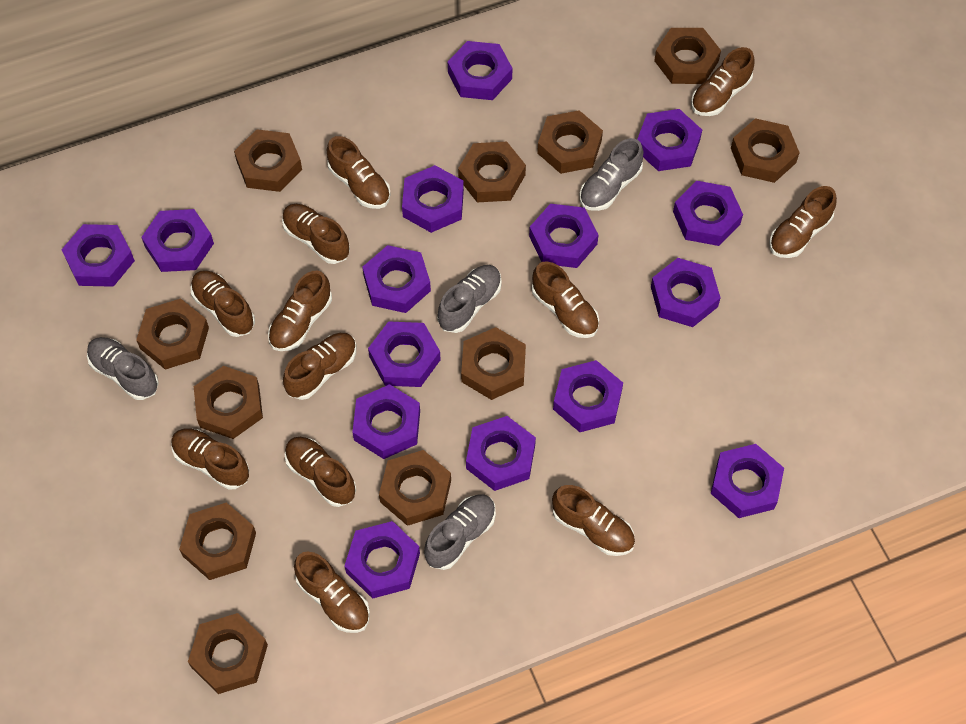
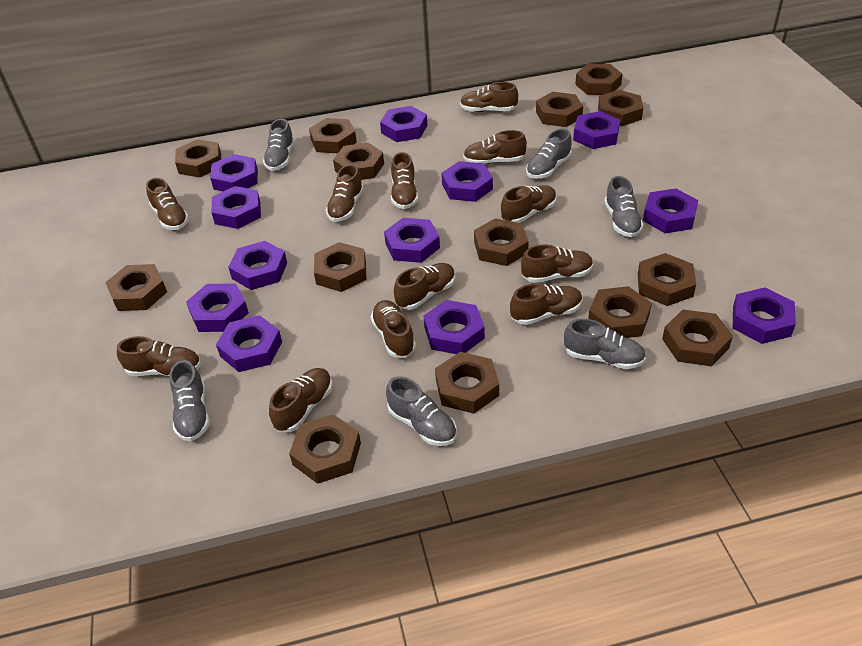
brown nut: [136,299,209,370] [179,502,256,580] [188,613,268,694] [194,366,263,439] [234,129,302,192] [379,450,451,526] [458,142,526,202] [461,327,526,400] [537,110,603,174] [654,28,721,84] [731,118,800,183] = 11 -> [105,264,167,311] [175,139,221,177] [289,414,361,484] [309,118,357,153] [314,242,366,292] [333,142,384,180] [435,352,499,414] [474,218,529,266] [536,92,583,127] [575,64,622,95] [588,286,652,338] [598,90,643,126] [638,253,696,306] [662,309,733,366] = 14
grey shoe: [87,337,159,400] [424,495,496,570] [438,265,502,333] [580,138,644,211] = 4 -> [169,360,210,441] [263,119,295,171] [386,376,457,446] [526,129,572,179] [564,319,646,369] [604,176,644,237] = 6
purple nut: [61,224,135,287] [141,209,214,272] [345,521,420,599] [352,384,420,459] [362,245,431,313] [368,321,441,387] [402,165,464,233] [448,41,512,100] [466,416,536,491] [529,204,599,268] [553,360,623,432] [637,109,702,171] [651,258,721,327] [673,181,743,246] [711,444,784,518] = 15 -> [186,283,249,332] [210,154,258,191] [211,186,261,229] [216,315,282,372] [228,241,287,290] [380,106,428,142] [384,218,440,263] [423,300,485,354] [441,161,493,202] [573,111,620,149] [643,188,699,233] [733,287,796,344] = 12

